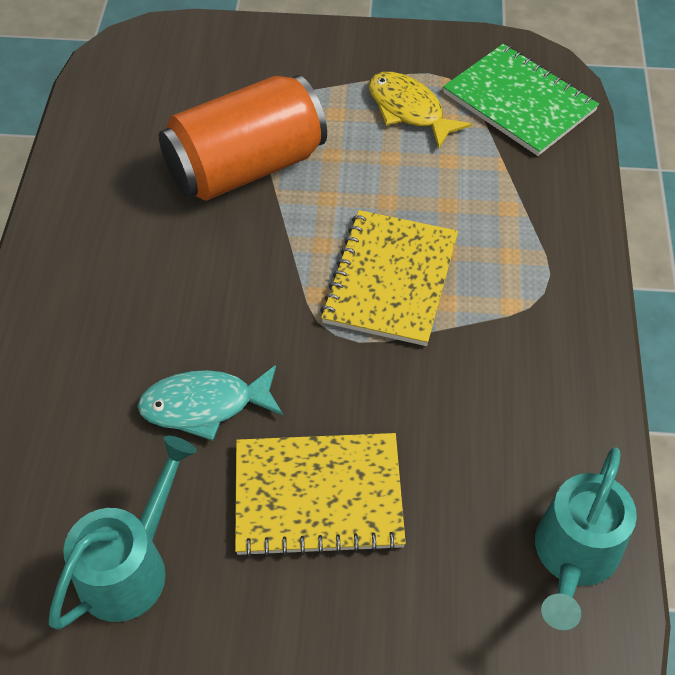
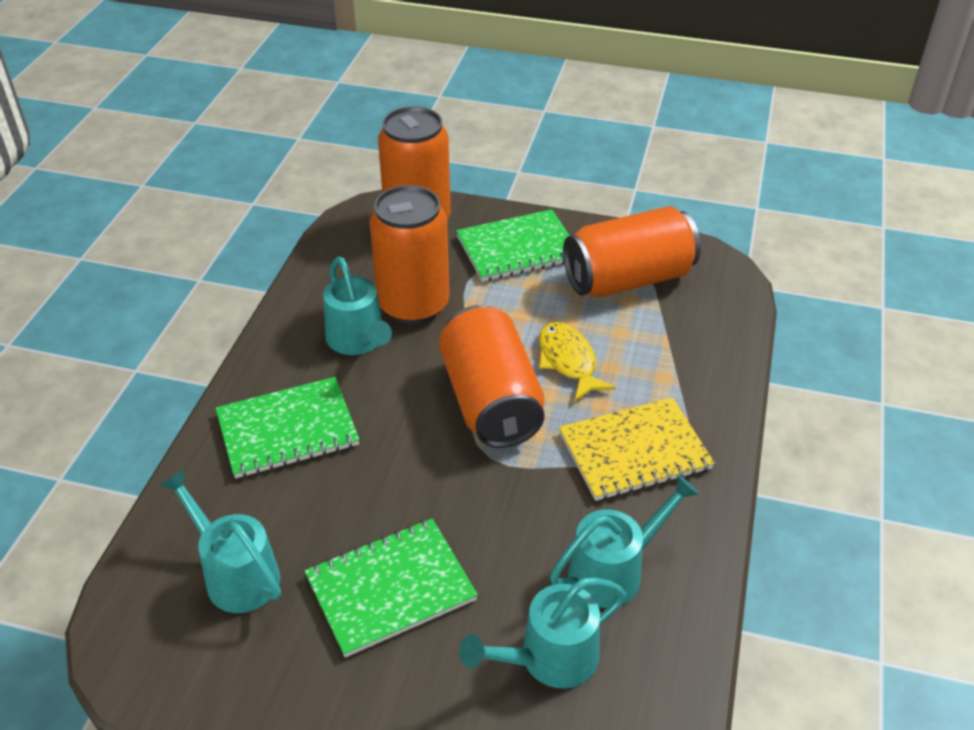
green notebook: [443,44,599,156] = 1 -> [215,377,360,478] [305,518,478,658] [456,209,570,282] = 3
orange can: [159,75,327,201] = 1 -> [369,185,449,324] [378,106,451,219] [439,305,545,448] [563,206,701,297] = 4
turquoise fish: [138,365,283,441] = 1 -> none = 0
turquoise watering can: [48,436,197,630] [535,447,637,630] = 2 -> [159,469,281,613] [323,257,392,355] [459,577,626,688] [550,474,699,608] = 4
yellow notebook: [235,433,406,557] [320,210,458,346] = 2 -> [559,397,715,501] = 1

